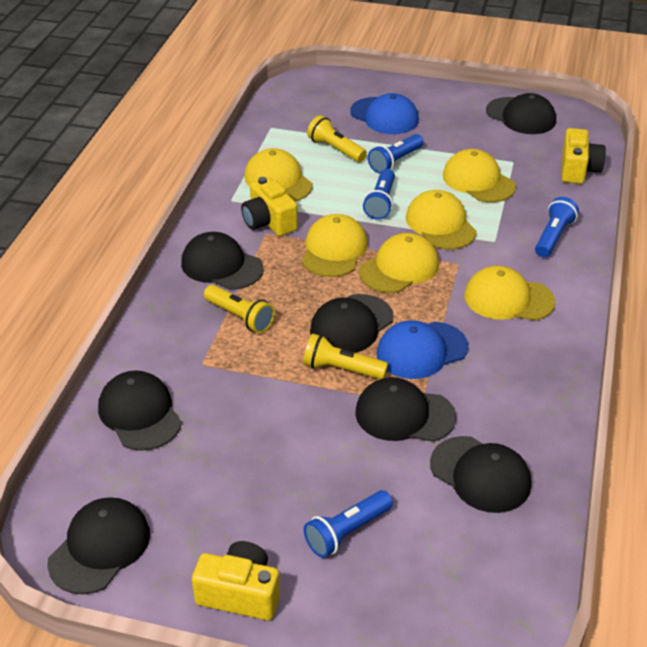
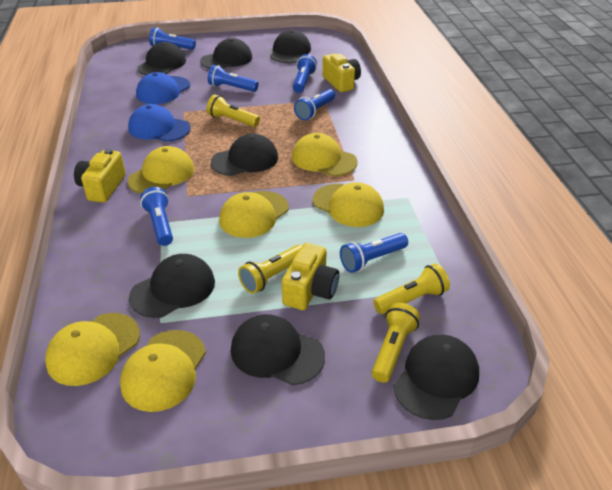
blue flashlight: [304,490,393,558] [363,169,395,220] [368,134,424,174] [535,197,579,258] = 4 -> [140,187,173,246] [149,28,196,50] [208,65,259,92] [293,54,317,93] [294,89,335,120] [340,233,408,273] = 6
yellow flashlight: [204,285,275,333] [303,334,388,379] [307,115,367,162] = 3 -> [206,94,260,127] [238,245,302,294] [372,303,420,383] [373,263,450,314] = 4

